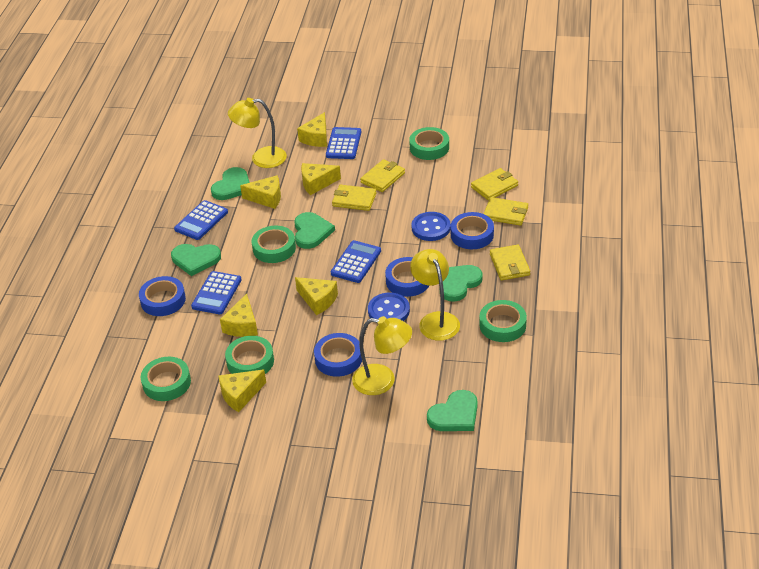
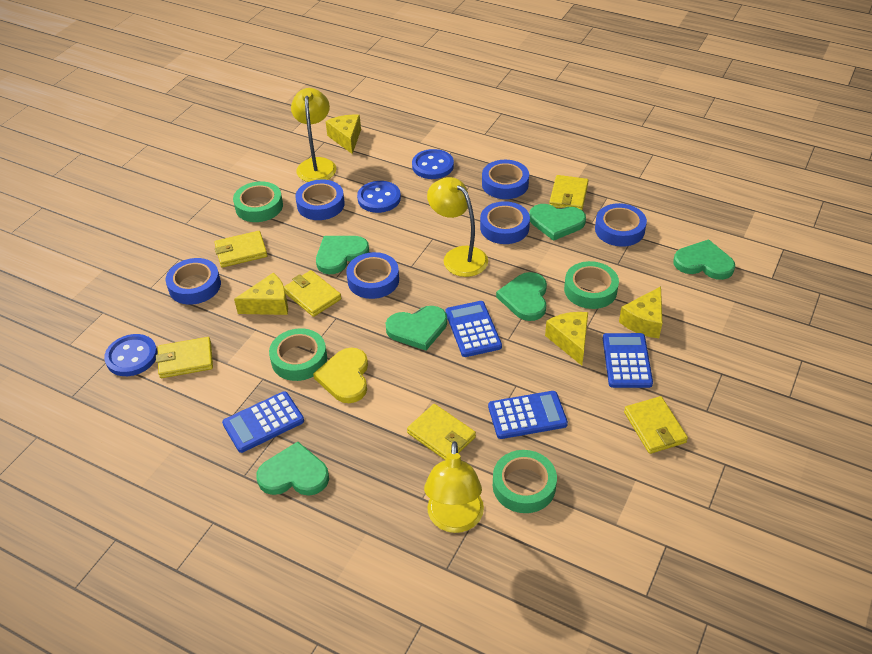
blue button: [368,292,410,324] [411,212,451,241] = 2 -> [104,334,158,376] [357,181,401,213] [412,149,454,179] = 3
blue tape: [139,276,186,316] [314,333,362,377] [385,257,429,297] [450,212,494,249] = 4 -> [166,258,221,305] [295,179,345,220] [346,252,399,299] [480,201,530,244] [482,160,529,199] [595,203,647,247] = 6
green heart: [171,244,221,276] [211,167,250,200] [294,212,335,249] [427,390,478,431] [443,265,483,302] = 5 -> [256,442,329,496] [316,236,369,274] [386,306,447,351] [496,272,547,321] [529,204,586,241] [673,239,735,280] = 6
green tape: [141,357,191,401] [225,336,274,374] [252,226,296,263] [409,127,449,160] [479,300,527,342] = 5 -> [233,181,283,222] [269,328,327,381] [493,450,557,513] [564,261,619,309] = 4
yellow cheese: [218,369,266,412] [220,293,258,337] [240,175,281,209] [295,277,338,315] [297,112,327,147] [301,163,341,195] = 6 -> [234,273,288,315] [326,115,361,154] [545,312,588,366] [619,286,662,338] = 4
yellow heart: none = 0 -> [313,348,368,403] = 1
yellow wallet: [332,185,377,211] [360,159,405,192] [471,168,518,201] [484,197,528,226] [490,245,530,280] = 5 -> [156,337,213,378] [214,231,267,268] [284,270,341,317] [407,404,476,460] [549,175,589,210] [624,396,688,454] = 6

